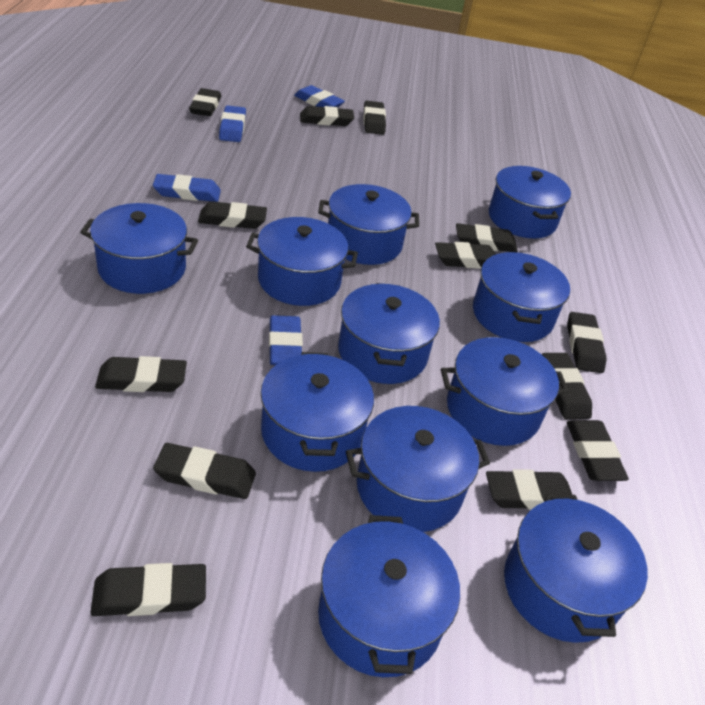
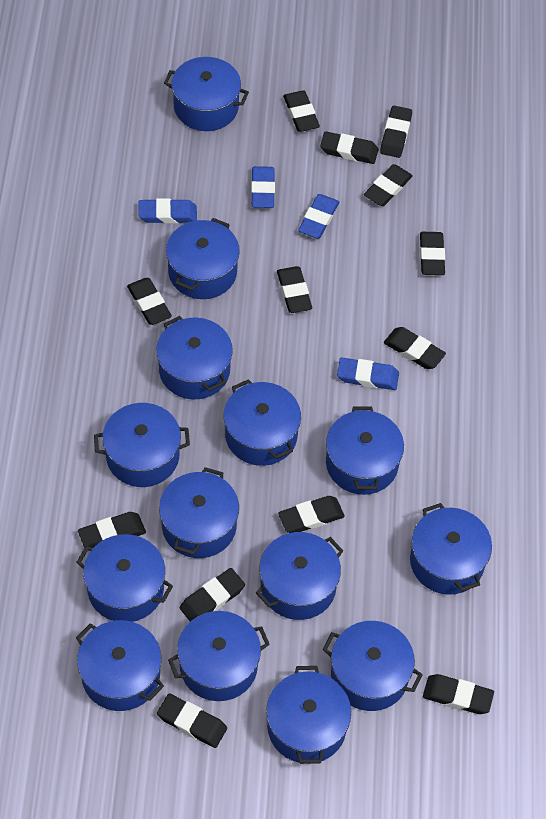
blue pot: [80,203,198,294] [246,217,358,306] [261,352,374,472] [318,184,419,265] [318,515,460,677] [338,283,440,384] [346,406,490,532] [441,337,568,446] [473,252,570,342] [489,166,571,238] [504,493,648,643] = 11 -> [76,534,173,622] [76,620,164,711] [94,403,190,487] [156,316,233,399] [159,467,239,558] [164,57,249,131] [166,218,240,299] [168,611,270,701] [224,379,301,466] [256,532,343,620] [266,666,351,764] [322,621,423,711] [326,407,404,495] [410,503,492,595] = 14

